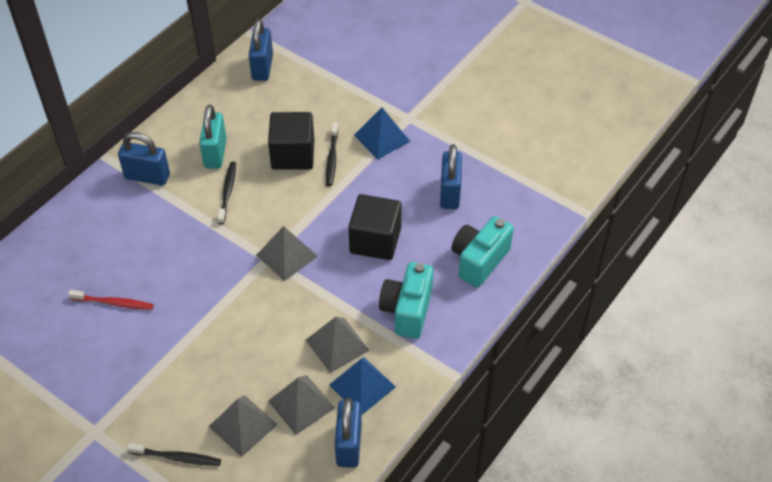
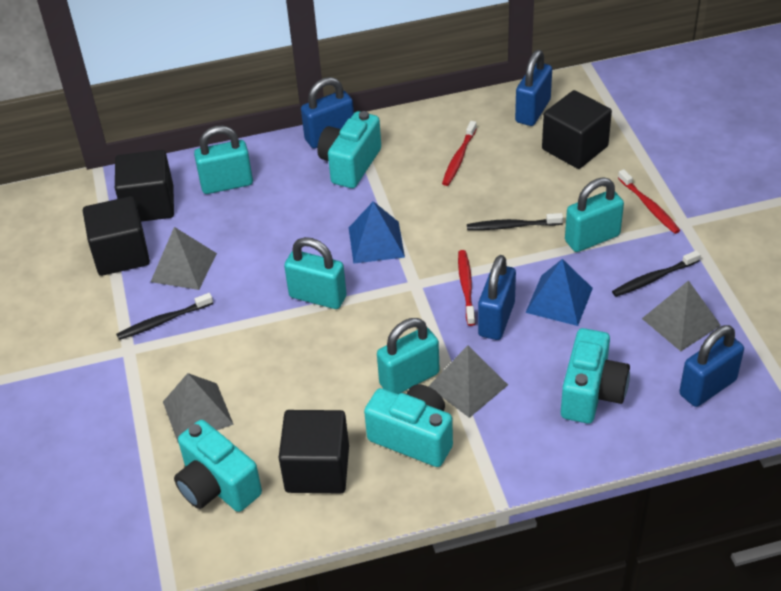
black cube: [268,112,314,170] [348,194,402,260] = 2 -> [83,196,150,276] [115,150,174,222] [279,410,349,493] [542,90,612,169] = 4
red toothbrush: [68,290,154,310] = 1 -> [442,121,477,186] [458,250,475,326] [618,169,680,234] = 3
turquoise camera: [379,262,433,339] [452,216,514,288] = 2 -> [174,420,262,512] [317,111,381,188] [364,384,453,467] [561,328,630,424] = 4
turquoise padlock: [199,105,227,169] = 1 -> [194,126,253,194] [284,237,347,309] [377,318,440,394] [565,178,624,252] = 4

